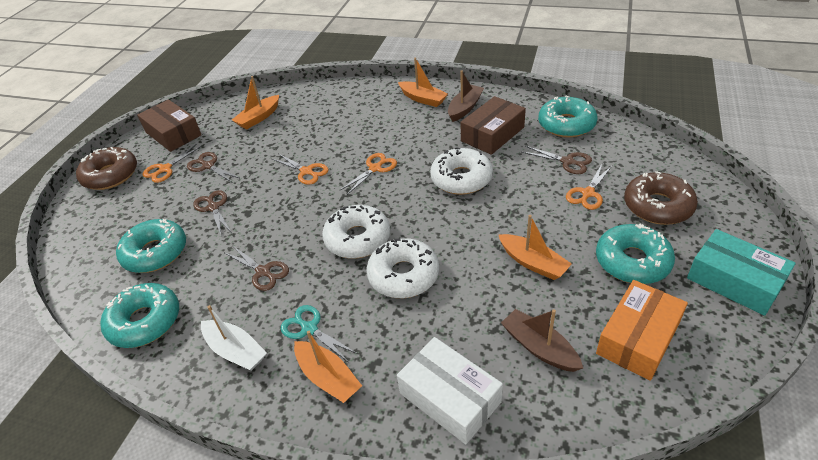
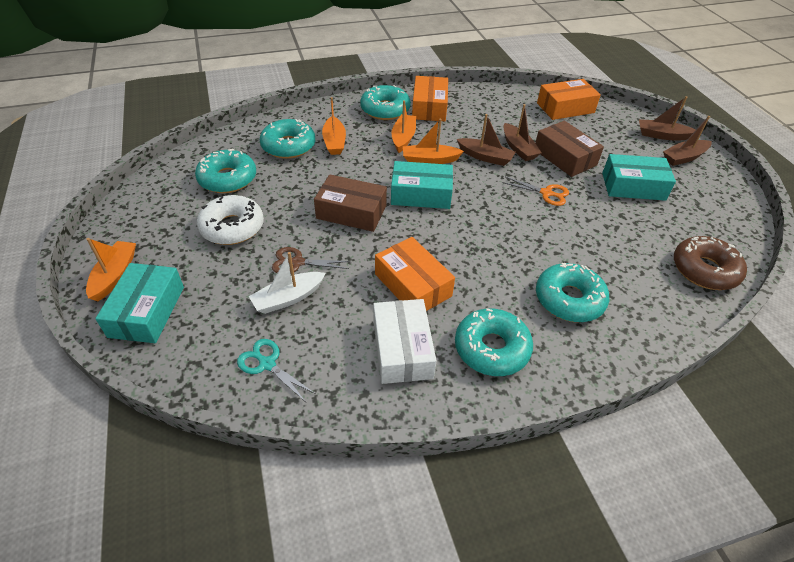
brown boat: [448,70,484,122] [501,309,583,372] = 2 -> [457,114,516,166] [503,104,542,161] [639,96,695,140] [663,116,712,166] = 4
brown donut: [76,147,137,190] [624,171,698,225] = 2 -> [674,236,747,290] = 1
brown scissors: [187,152,239,182] [193,190,231,237] [225,245,289,291] [522,146,592,174] = 4 -> [272,247,350,274] = 1
orange box: [596,280,688,381] = 1 -> [375,237,455,311] [412,76,448,121] [537,79,601,120] = 3
orange scissors: [142,144,202,183] [272,153,329,185] [340,153,397,195] [566,164,612,210] = 4 -> [502,177,569,206] = 1
turquoise box: [687,229,796,316] = 1 -> [95,263,184,343] [391,161,453,209] [602,154,676,201] = 3
turquoise donut: [100,283,179,348] [116,219,186,273] [538,95,597,138] [596,224,675,284] = 4 -> [195,148,256,193] [260,119,315,159] [360,85,411,120] [455,309,533,376] [536,263,609,322] = 5
white donut: [322,205,390,259] [366,238,439,298] [430,147,493,195] = 3 -> [197,195,264,245] = 1

